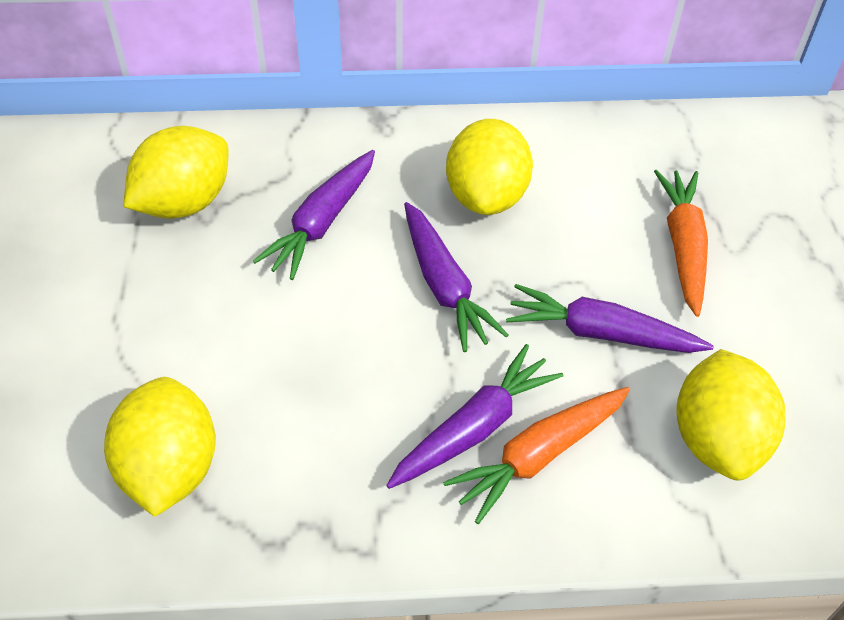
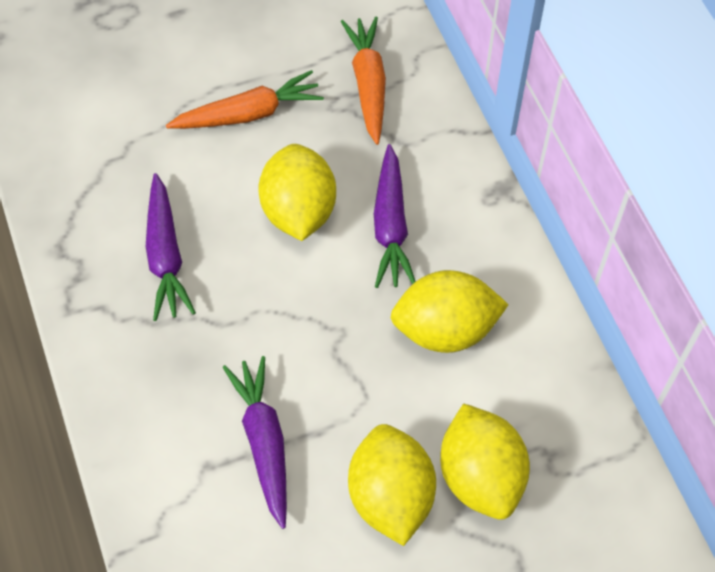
purple carrot: [253,150,375,280] [386,344,563,489] [404,202,509,352] [506,284,714,353] = 4 -> [146,173,196,321] [223,356,287,529] [374,144,416,288] = 3

